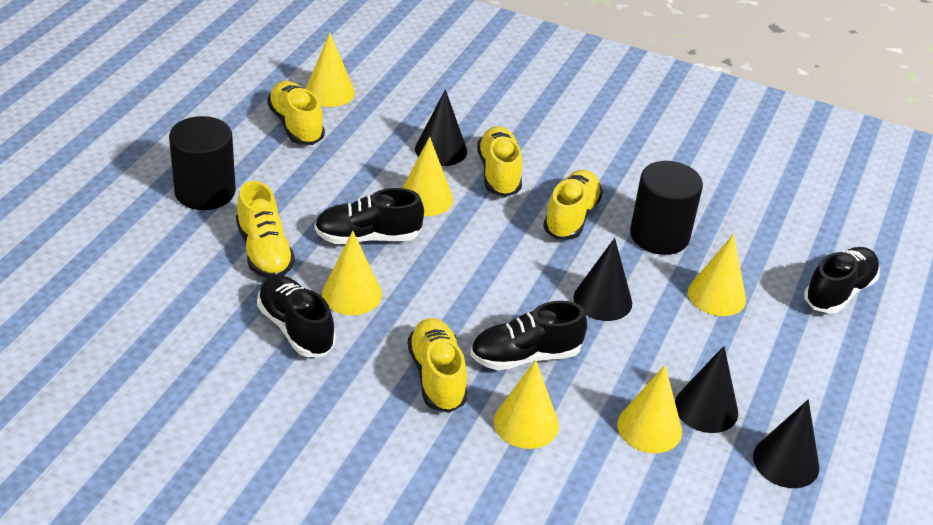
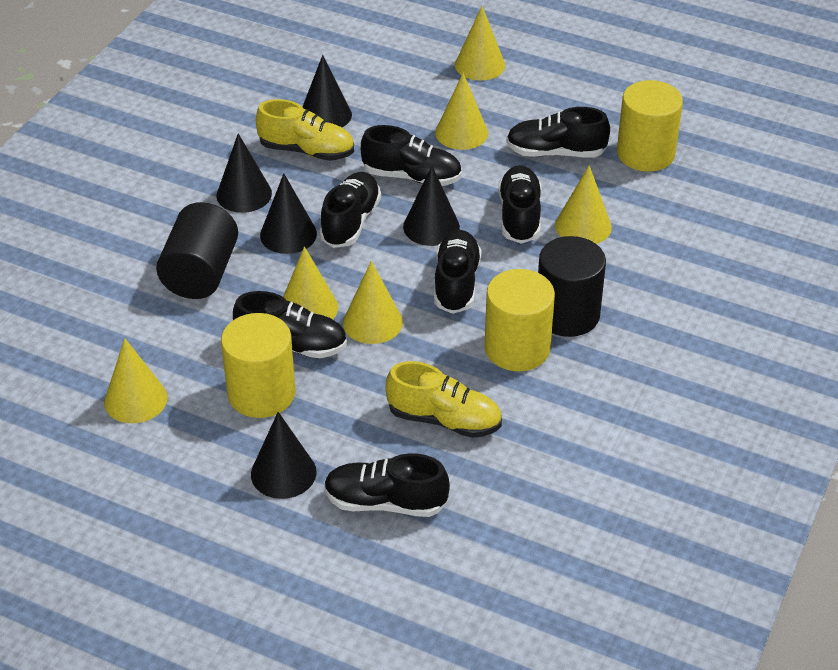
black cone: [415,89,467,166] [573,238,632,321] [675,346,738,433] [753,399,819,488] = 4 -> [217,133,272,213] [251,412,317,499] [260,174,317,254] [302,55,352,127] [403,166,460,246] = 5
black shoe: [257,275,336,357] [315,188,424,244] [470,301,587,370] [804,247,880,314] = 4 -> [233,291,347,358] [319,172,381,248] [324,453,450,517] [361,125,462,186] [434,230,482,314] [498,165,541,244] [506,107,610,158] = 7
yellow cylinder: none = 0 -> [221,313,295,418] [484,269,555,371] [617,80,683,172] = 3
yellow shoe: [236,181,295,278] [267,81,325,145] [408,318,468,413] [477,126,522,197] [543,170,603,240] = 5 -> [256,99,354,161] [386,361,502,438] = 2

